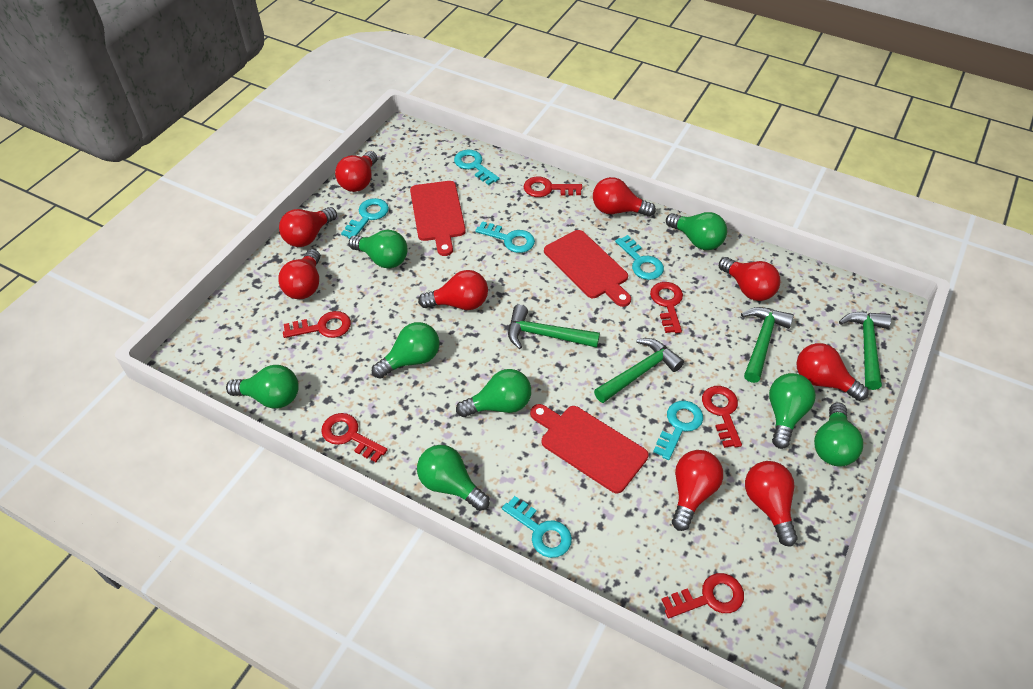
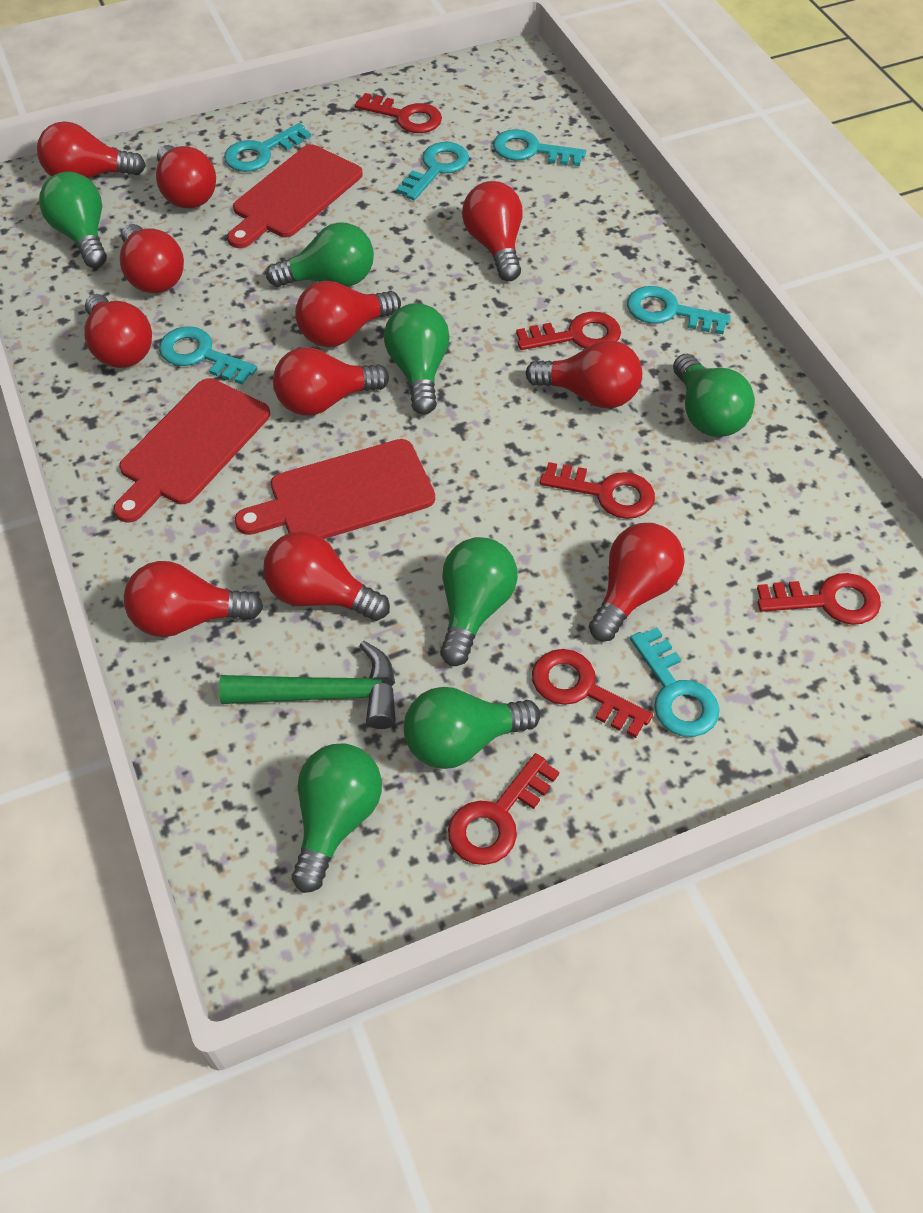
green hammer: [508,305,600,349] [594,338,684,403] [741,307,794,383] [839,312,891,390] = 4 -> [219,640,396,729] = 1
green light bulb: [226,365,299,409] [349,230,407,269] [372,322,439,379] [417,445,490,511] [456,369,531,417] [666,212,727,250] [769,373,816,449] [814,402,863,466] = 8 -> [39,172,107,268] [266,222,374,287] [292,743,382,893] [384,303,450,415] [404,687,540,769] [440,537,518,666] [673,354,755,437] = 7
red light bulb: [278,249,320,299] [279,207,337,247] [335,151,377,192] [418,270,488,310] [593,177,656,217] [672,450,723,531] [719,257,780,301] [745,461,798,547] [797,343,869,401] = 9 -> [37,121,146,178] [84,294,152,368] [120,224,184,293] [124,561,263,637] [156,145,216,208] [263,531,390,621] [273,347,389,416] [295,281,401,347] [462,181,523,281] [526,340,642,408] [589,523,685,641] = 11

